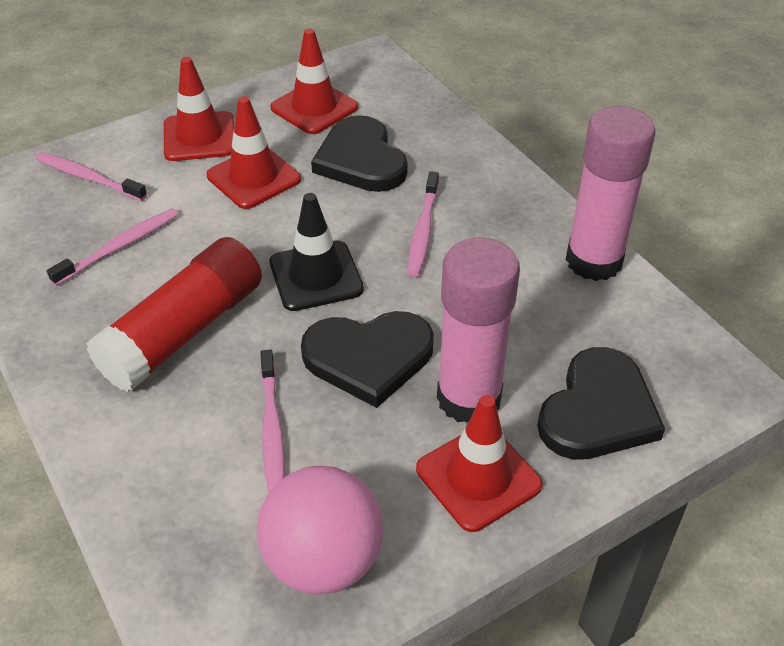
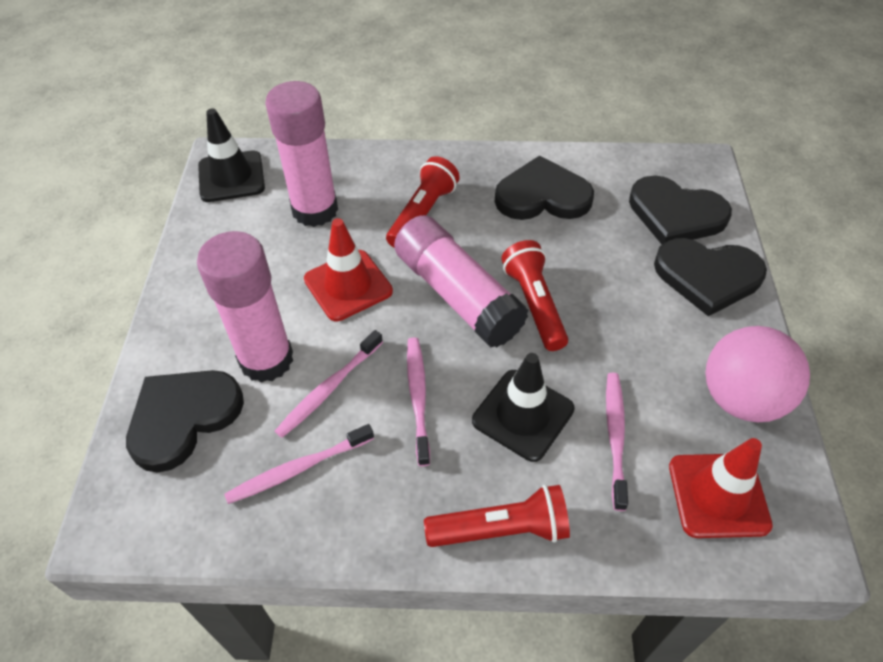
black heart: [301,311,434,408] [311,115,408,192] [537,347,665,460] = 3 -> [126,370,244,473] [495,155,594,220] [629,176,732,244] [654,238,767,316] = 4
black traffic cone: [270,193,364,311] = 1 -> [198,108,265,202] [472,353,575,462] = 2
pink glue stick: [437,237,520,423] [566,106,656,281] = 2 -> [197,231,293,383] [265,81,338,227] [394,215,528,348] = 3
red flashlight: none = 0 -> [386,156,460,248] [424,485,570,547] [501,240,568,351] = 3
red glue stick: [87,237,262,392] = 1 -> none = 0
red traffic cone: [164,57,234,161] [206,96,301,209] [270,28,358,134] [416,395,543,532] = 4 -> [304,218,393,321] [669,438,773,538] = 2

